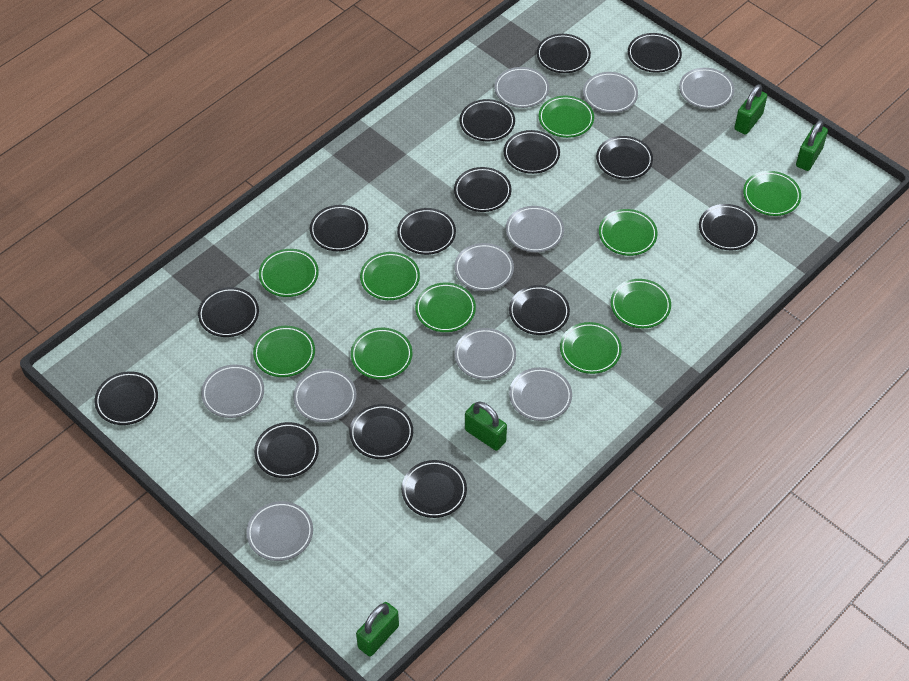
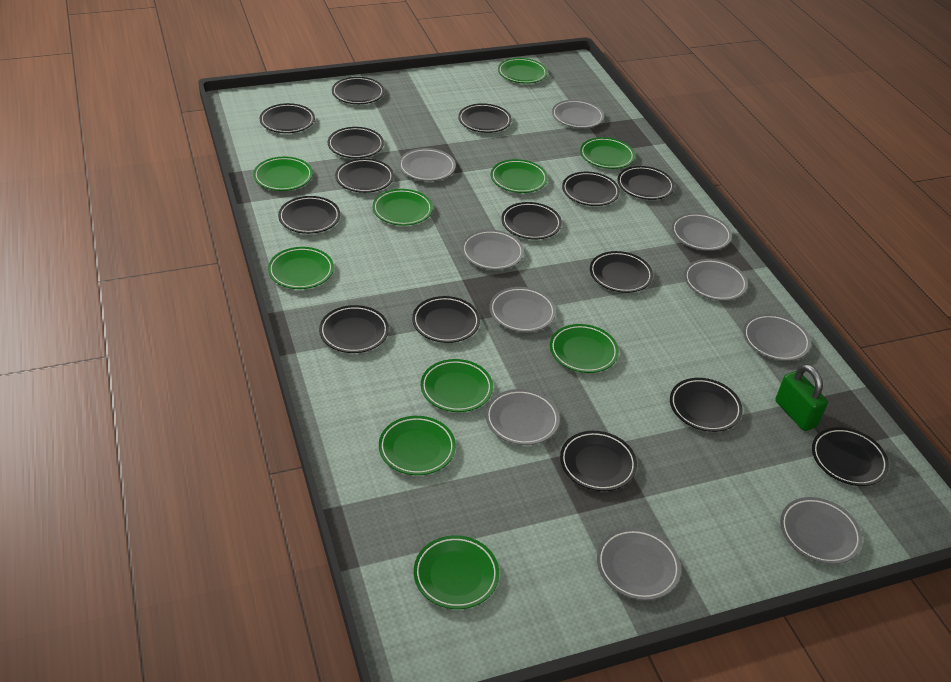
green padlock: [356,602,399,657] [465,402,507,451] [734,84,767,135] [796,120,828,171] = 4 -> [775,364,828,431] = 1

